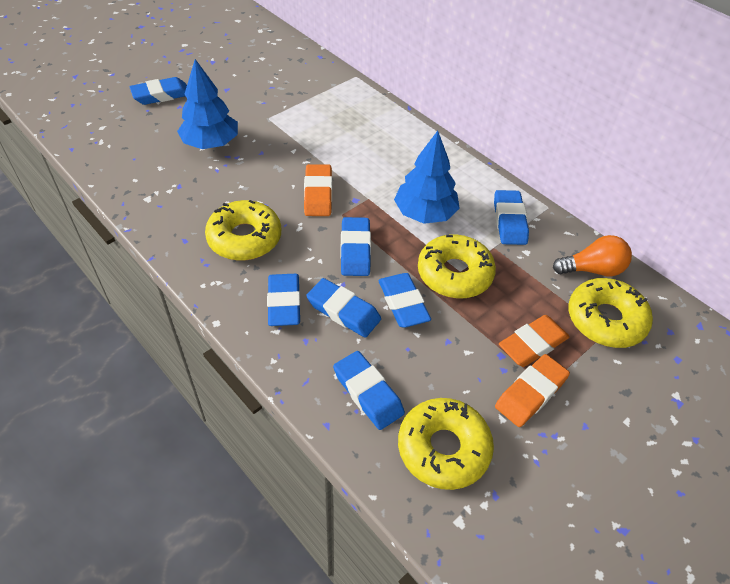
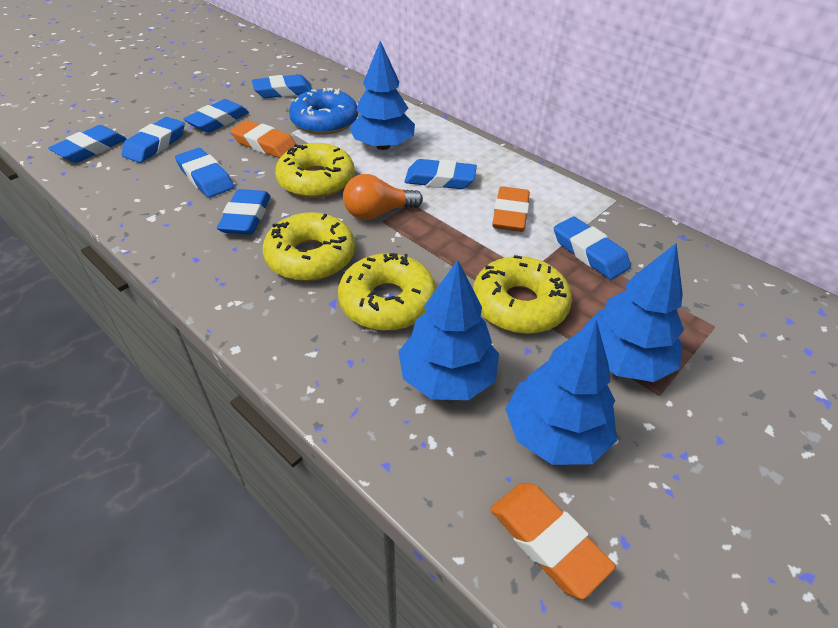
blue donut: none = 0 -> [289,88,358,135] = 1
blue eraser: [130,77,187,105] [267,274,301,326] [306,278,381,338] [333,351,405,430] [340,217,371,276] [378,273,431,328] [494,190,529,245] = 7 -> [48,125,127,163] [122,117,185,163] [175,148,234,198] [183,99,249,133] [217,189,271,235] [252,74,312,98] [404,159,477,189] [554,216,631,280] = 8
blue tree: [177,59,238,149] [394,131,460,224] = 2 -> [350,41,415,150] [398,260,499,400] [506,320,617,465] [583,243,684,382] = 4

